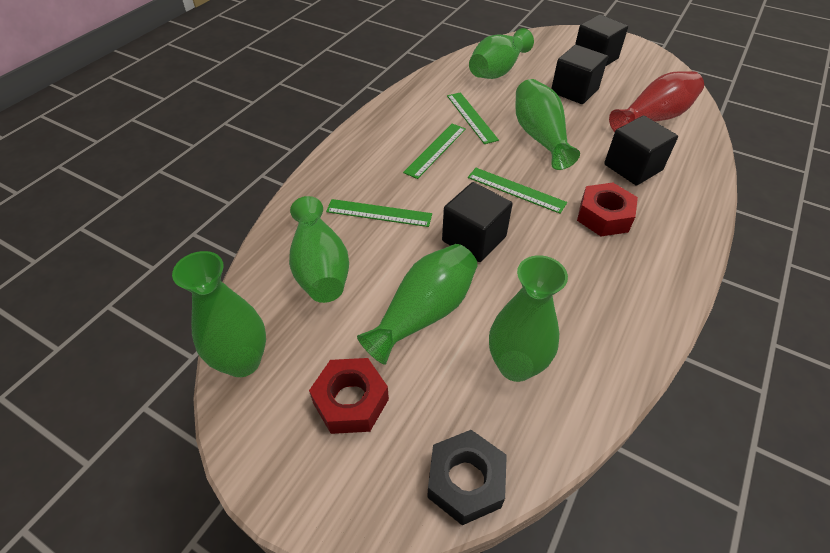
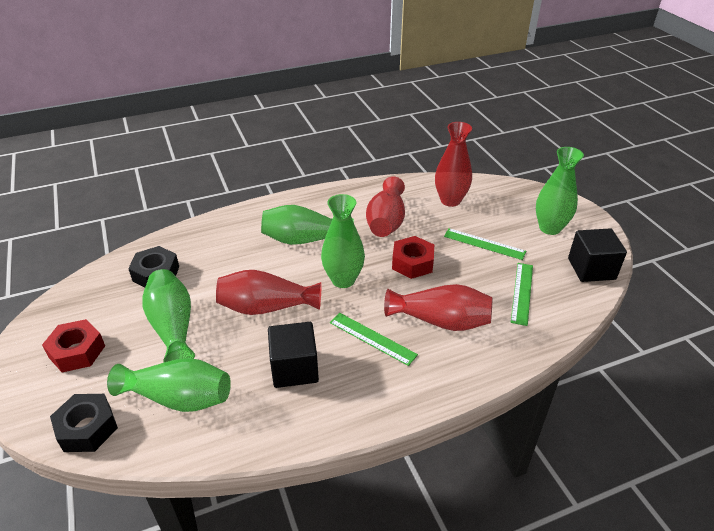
black cube: [442,182,513,262] [551,45,608,104] [575,15,628,66] [604,116,678,185] = 4 -> [268,322,319,388] [568,228,627,282] = 2
black nut: [427,430,507,525] = 1 -> [50,394,118,452] [128,246,179,288] = 2
green ruler: [326,199,432,227] [403,124,466,179] [447,92,499,144] [468,168,567,214] = 4 -> [330,313,418,366] [444,228,526,260] [511,263,533,326] = 3
green vase: [172,251,266,377] [289,196,349,303] [357,244,478,365] [469,28,534,79] [489,255,568,382] [515,79,580,170] = 6 -> [107,358,231,412] [142,269,195,362] [261,205,354,245] [321,194,365,288] [536,147,584,235] = 5
red vase: [609,71,704,132] = 1 -> [216,270,321,315] [366,176,405,237] [384,284,492,331] [435,122,472,207] = 4

